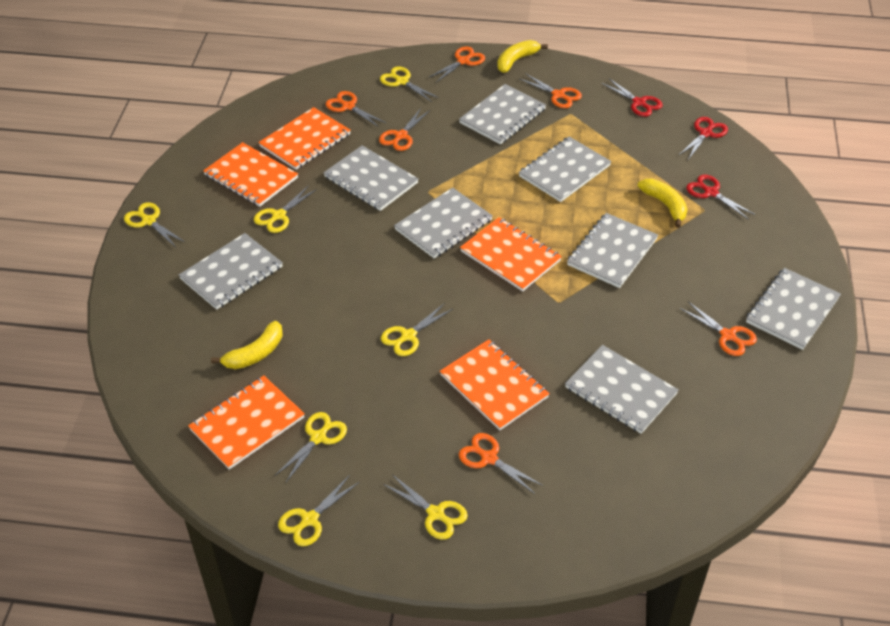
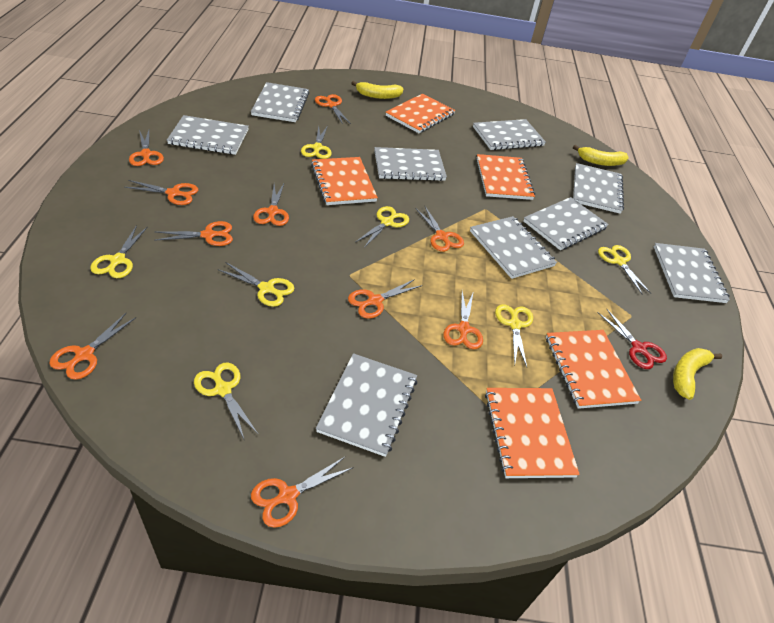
grey notebook: [179,233,283,310] [324,145,419,211] [394,187,493,258] [459,84,546,144] [519,136,611,202] [565,345,679,434] [567,213,658,288] [746,268,841,350] = 8 -> [167,115,249,155] [251,82,309,122] [316,353,417,457] [374,147,447,181] [470,216,557,279] [473,119,546,150] [523,197,609,250] [573,163,624,214] [654,243,730,303] = 9
orange scissors: [326,91,386,127] [379,108,430,151] [429,46,485,82] [459,433,543,494] [520,73,582,108] [680,301,757,356] = 6 -> [49,313,136,380] [125,180,198,205] [129,130,164,166] [154,221,233,246] [251,456,354,528] [253,184,289,226] [315,94,351,124] [348,279,422,319] [416,207,464,252] [443,291,483,350] = 10
red scissors: [602,79,663,117] [678,117,728,160] [686,174,755,220] = 3 -> [598,308,667,369] = 1

